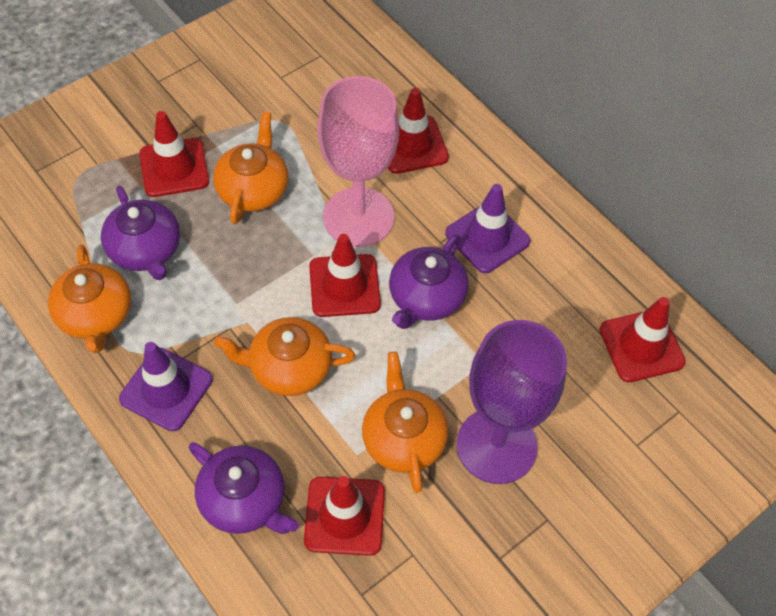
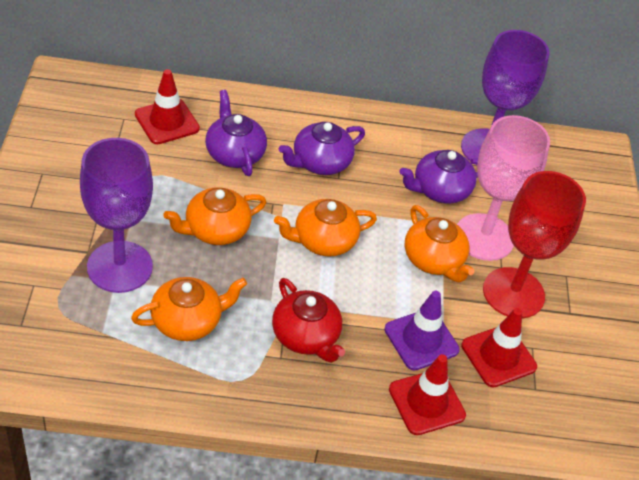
purple goblet: [457,320,567,484] = 1 -> [80,138,153,293] [461,30,549,165] = 2
purple traffic cone: [119,342,213,431] [445,184,531,273] = 2 -> [384,291,460,371] = 1
red goblet: none = 0 -> [483,171,586,318] = 1
red teapot: none = 0 -> [272,278,345,363] = 1
red traffic cone: [139,111,209,197] [304,476,385,556] [309,234,381,317] [388,88,449,174] [599,297,686,382] = 5 -> [135,69,200,144] [389,354,466,435] [461,308,537,387] = 3

